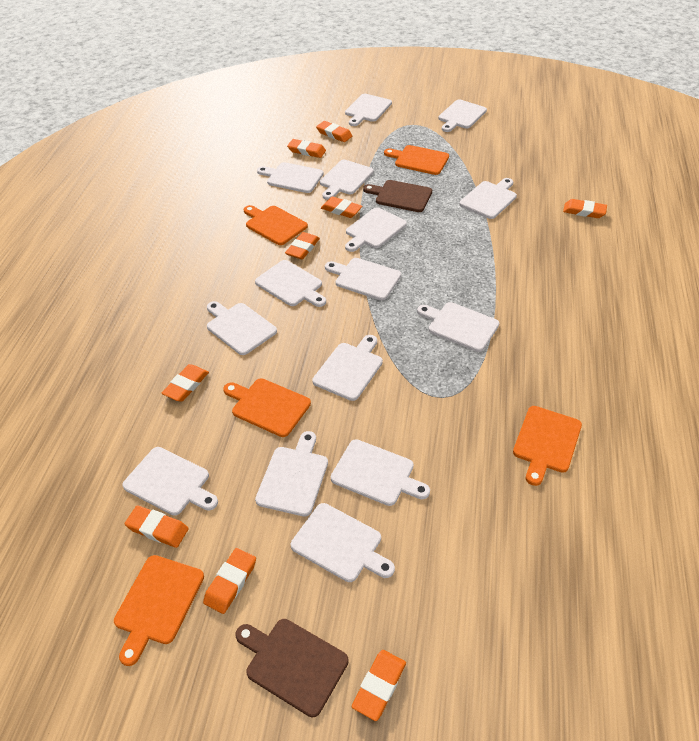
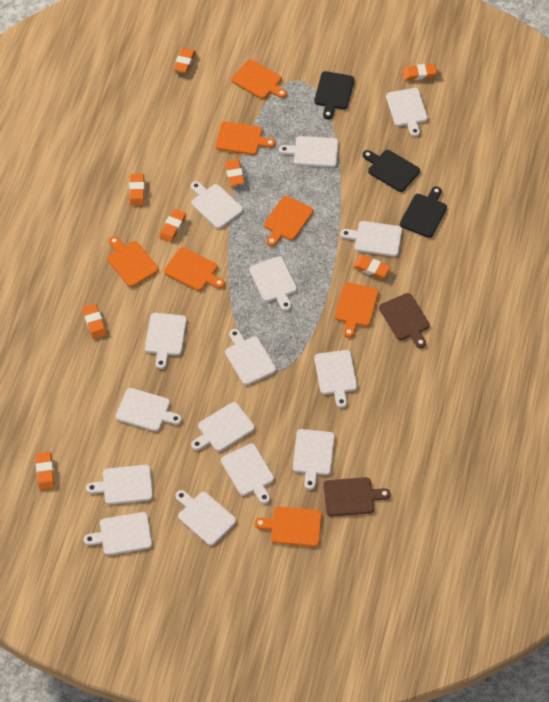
black cutting board: none = 0 -> [314,71,354,119] [362,150,420,192] [400,186,447,238] = 3
orange cutting board: [114,555,204,666] [223,378,311,437] [244,205,308,245] [384,145,449,175] [513,406,582,486] = 5 -> [107,236,158,287] [164,247,225,291] [215,121,275,155] [231,59,287,99] [254,507,322,547] [264,196,313,247] [335,282,379,338] = 7
orange eraser: [124,505,189,548] [161,364,209,402] [203,548,256,614] [285,232,320,259] [287,139,326,158] [316,121,352,142] [321,196,362,218] [352,650,406,721] [563,199,607,218] = 9 -> [35,452,55,490] [82,303,107,339] [129,174,145,206] [159,209,186,242] [173,48,196,73] [224,159,245,186] [353,255,390,278] [402,64,437,81] = 8

